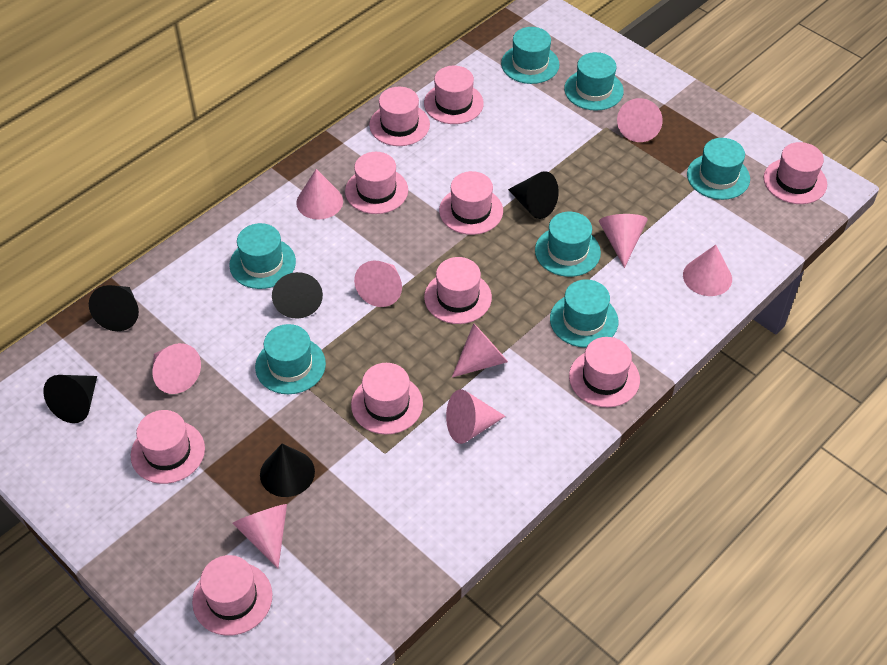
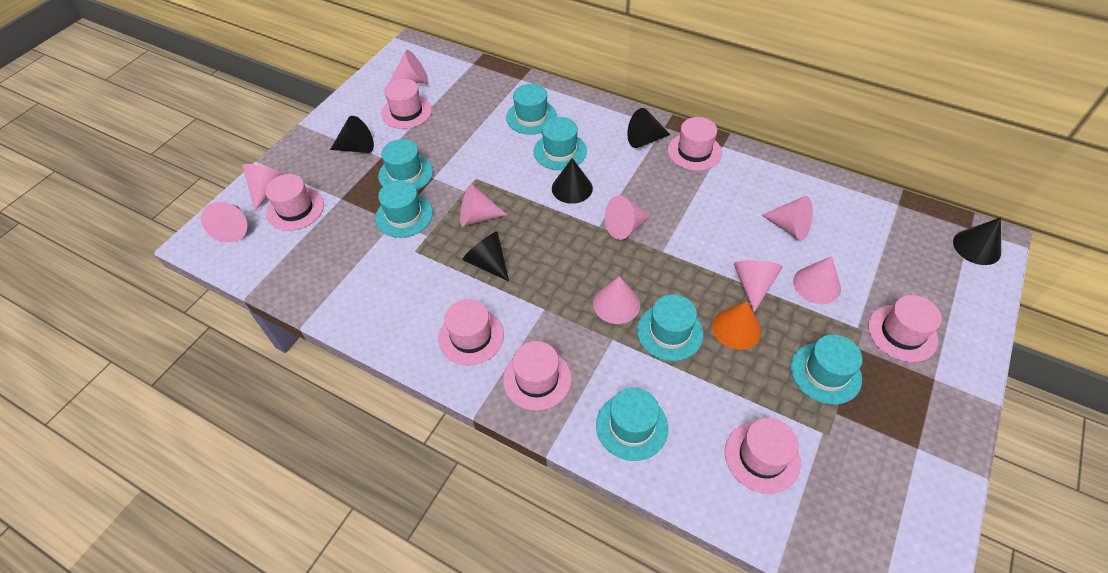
orange cone: none = 0 -> [712,301,761,350] = 1
pink hat: [131,410,205,484] [192,555,272,636] [345,152,408,214] [351,363,423,435] [369,87,430,146] [424,66,484,124] [424,257,492,324] [439,171,503,235] [569,337,640,408] [764,142,827,204] = 10 -> [265,174,324,231] [381,79,432,129] [438,299,504,365] [503,341,572,411] [668,117,722,171] [725,418,801,494] [868,295,942,362] = 7

